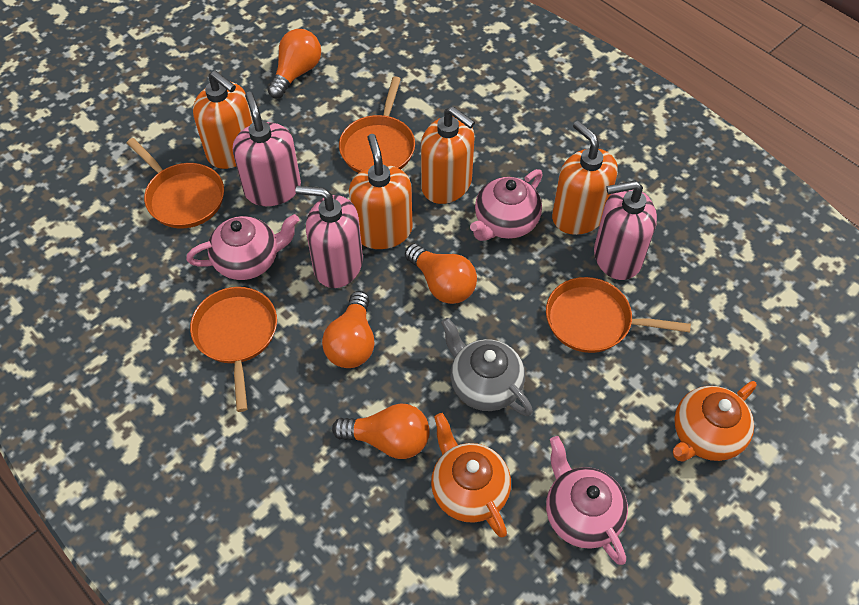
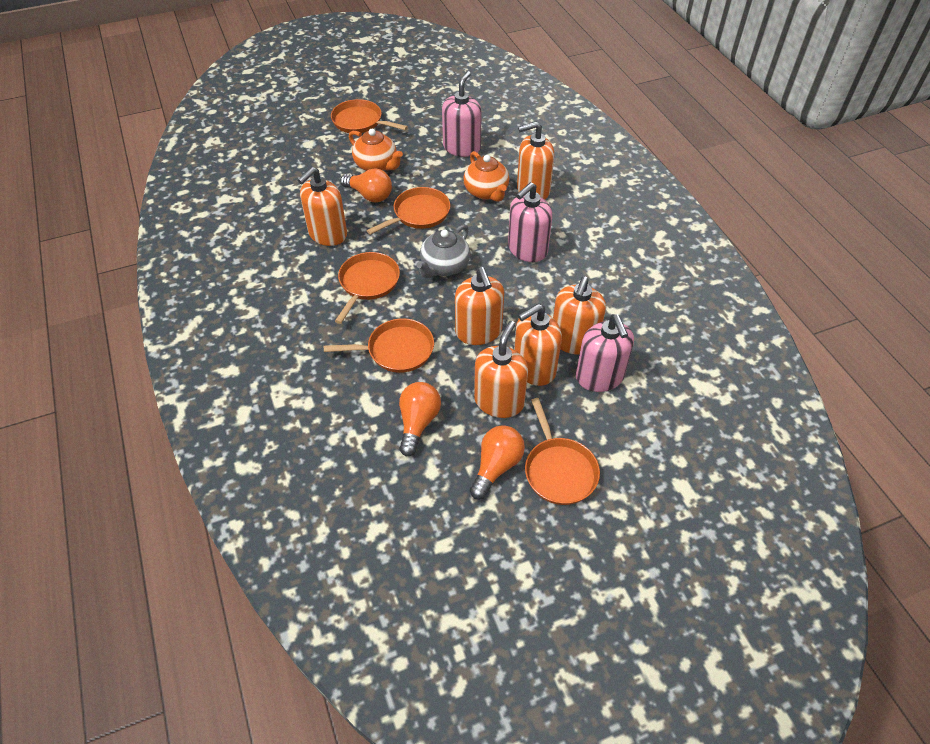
orange light bulb: [267,29,321,98] [322,291,375,368] [332,403,430,459] [405,243,477,304] = 4 -> [340,169,392,203] [399,382,441,456] [470,425,525,500] = 3
orange pan: [127,138,224,228] [190,287,277,412] [339,76,415,173] [546,277,691,353] = 4 -> [324,318,434,373] [331,99,408,133] [335,252,400,324] [367,187,450,235] [525,398,600,505] = 5
orange soap dispenser: [193,71,253,169] [349,134,413,249] [421,106,475,204] [552,121,618,235] = 4 -> [298,167,347,246] [455,267,504,345] [474,321,528,418] [514,304,562,386] [517,121,554,200] [553,276,606,355] = 6
pink teapot: [186,214,299,280] [470,169,543,241] [546,436,628,565] = 3 -> none = 0

